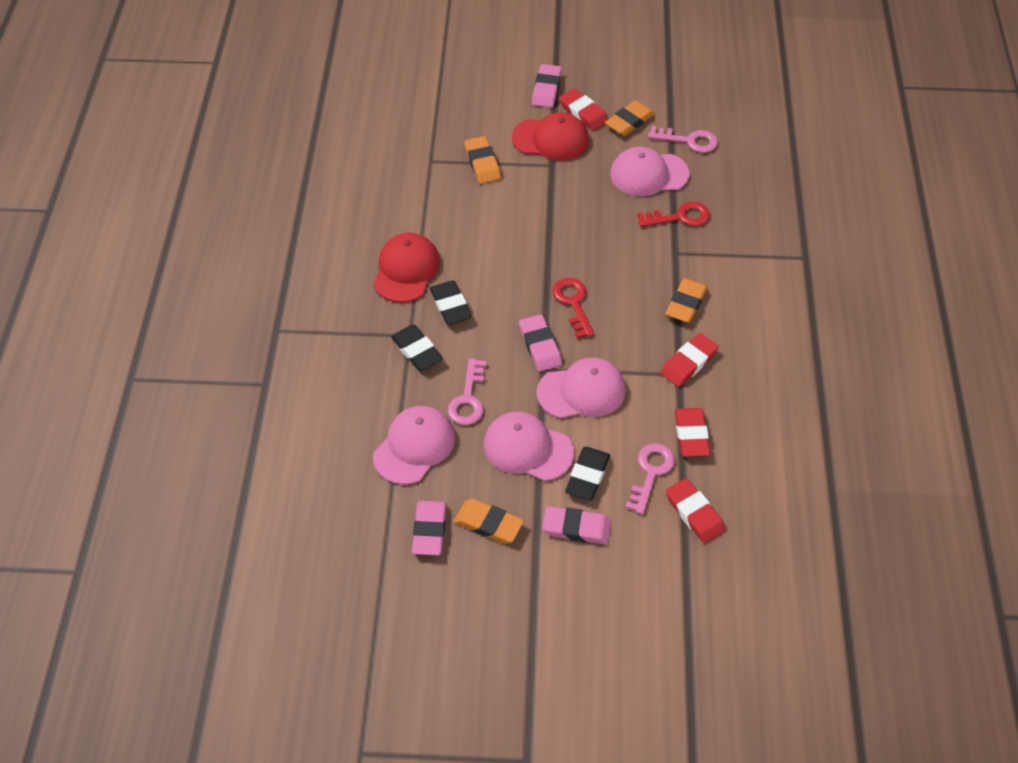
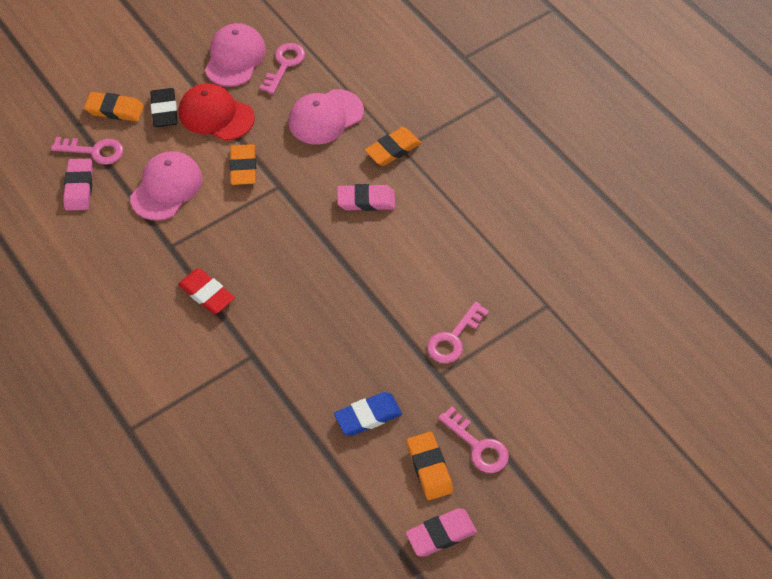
black eraser: [391,325,443,371] [430,280,472,325] [565,447,610,501] = 3 -> [150,88,178,127] = 1
blue eraser: none = 0 -> [334,392,402,436] = 1
pink cap: [373,406,455,485] [484,412,574,481] [537,358,626,418] [610,147,690,196] = 4 -> [130,151,203,221] [205,23,266,87] [288,89,364,145] = 3
pink eraser: [412,501,447,555] [519,314,562,372] [532,64,562,108] [542,506,611,545] = 4 -> [63,158,93,211] [337,184,395,211] [406,508,477,556] = 3
pink key: [447,358,486,425] [625,443,675,515] [648,126,718,153] = 3 -> [51,137,123,165] [259,43,305,94] [427,302,489,363] [438,407,509,473] = 4
red cap: [373,233,440,303] [512,112,589,161] = 2 -> [179,83,255,141] = 1
red eraser: [559,88,608,131] [660,333,719,387] [666,478,725,544] [675,408,710,457] = 4 -> [178,268,235,314] = 1
red key: [553,278,594,338] [637,202,710,227] = 2 -> none = 0

